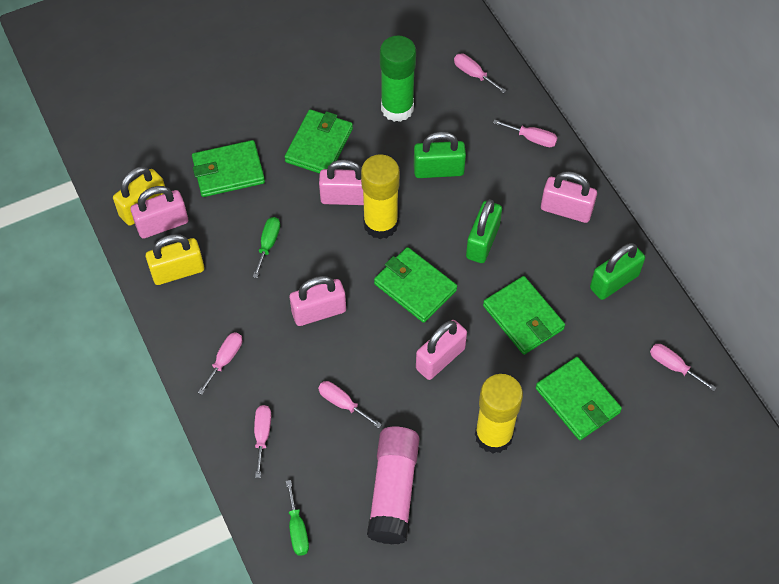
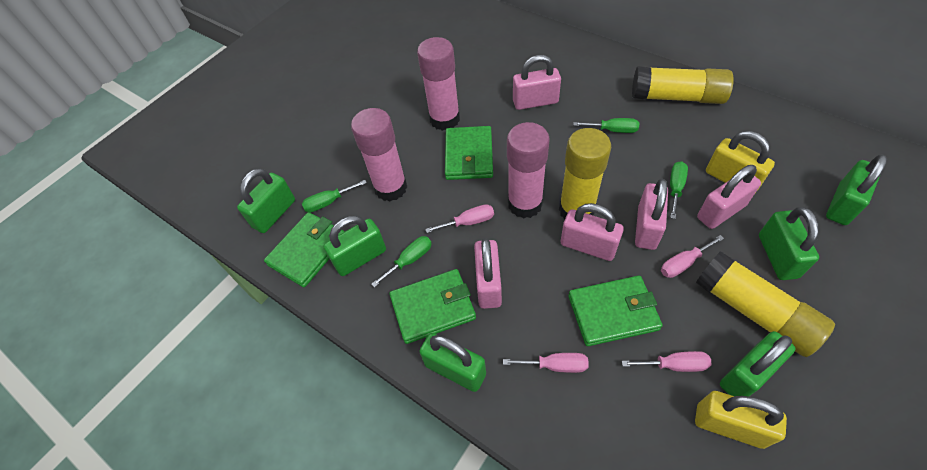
green glue stick: [380,35,416,122] = 1 -> none = 0
green padlock: [414,132,466,178] [466,199,502,263] [590,243,645,300] = 3 -> [237,168,295,233] [323,216,386,276] [419,333,486,392] [720,331,795,396] [759,207,819,280] [826,154,887,225] = 6
green screwdriver: [253,217,280,278] [286,480,309,556] = 2 -> [302,180,367,212] [371,236,432,287] [573,118,639,133] [670,161,688,219] = 4
green wallet: [192,140,265,197] [285,109,353,174] [374,247,457,323] [483,276,565,355] [536,357,622,440] = 5 -> [264,212,345,287] [389,269,476,344] [445,126,493,180] [568,275,663,346] = 4
pink glue stick: [367,427,420,544] = 1 -> [351,108,407,201] [417,37,460,131] [507,122,550,218] = 3
pink screwdriver: [198,332,242,395] [254,405,271,478] [318,381,382,428] [454,54,507,93] [493,119,557,147] [650,344,716,392] = 6 -> [425,204,494,233] [503,353,589,373] [622,351,711,372] [661,235,724,278] = 4
yellow glue stick: [361,154,400,239] [475,374,523,454] = 2 -> [559,128,611,220] [632,66,734,104] [696,251,835,357] = 3

